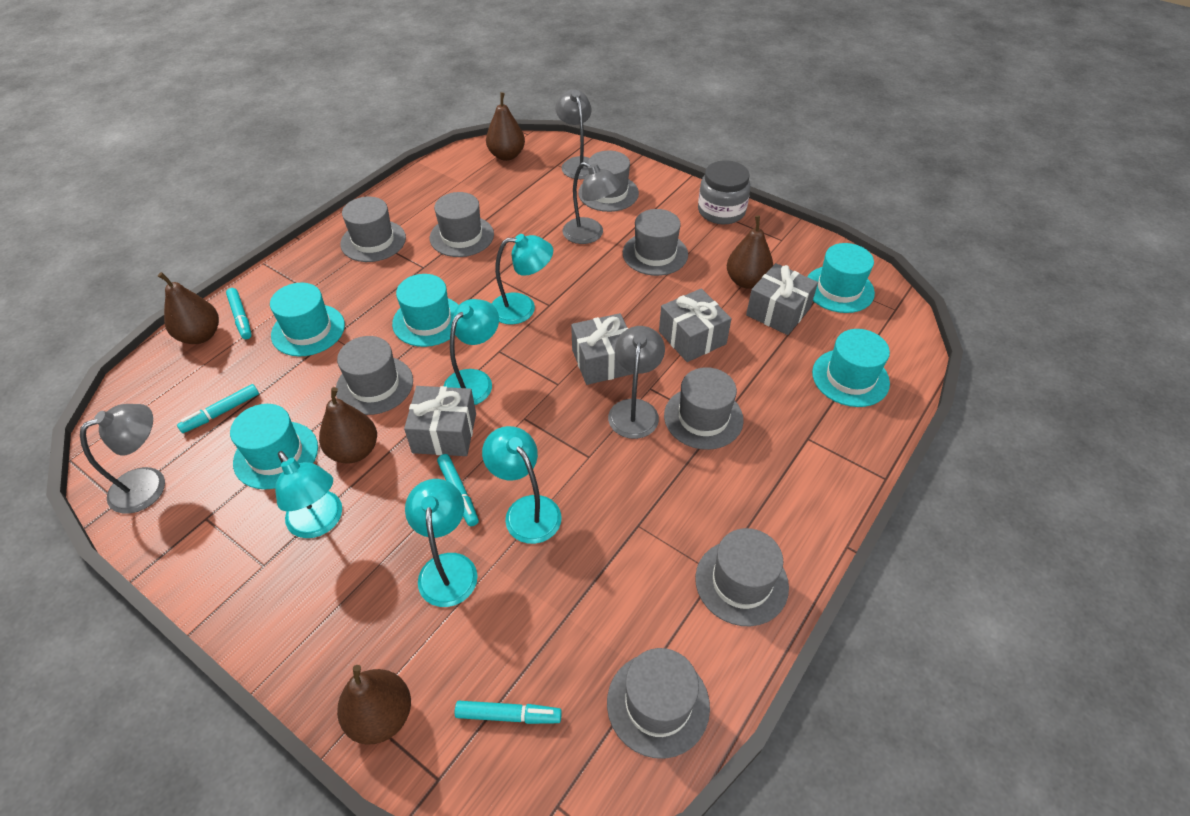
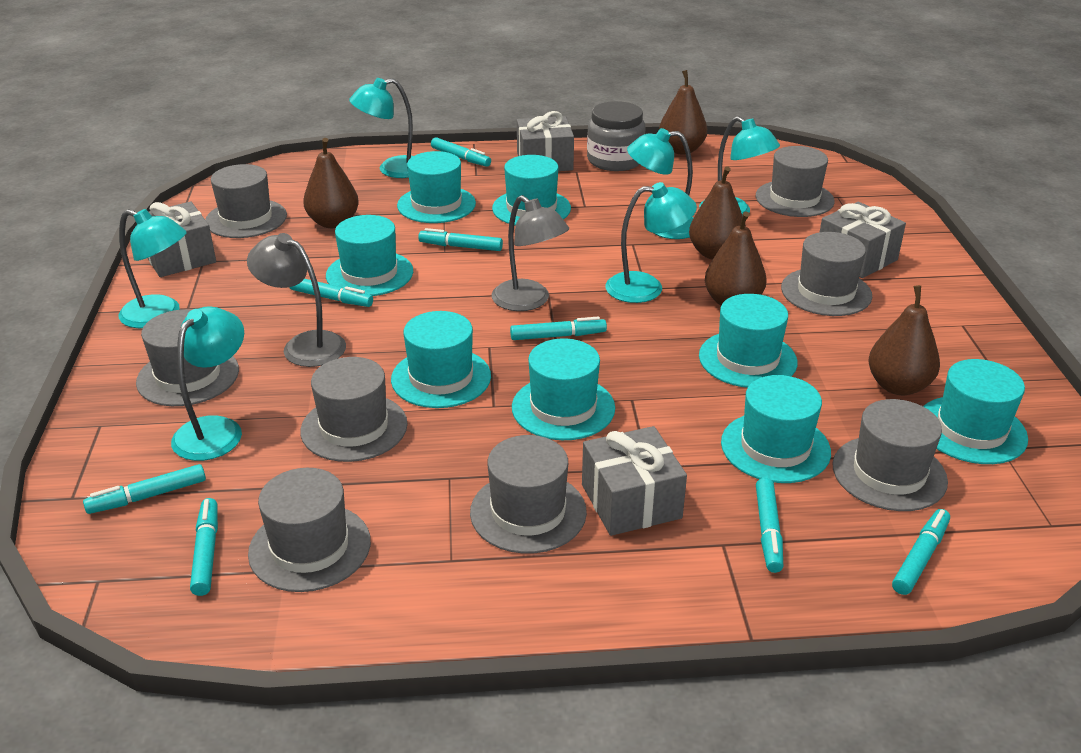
grey lamp: [80,404,165,514] [555,89,592,179] [563,162,621,244] [608,326,665,439] = 4 -> [247,233,346,367] [492,195,569,311] = 2
turquoise hat: [230,404,318,489] [270,283,345,356] [392,274,459,347] [807,243,875,313] [812,329,890,407] = 5 -> [326,215,413,296] [391,311,491,408] [397,151,476,223] [492,155,571,226] [512,338,615,440] [699,294,797,388] [721,375,831,483] [923,359,1028,464] = 8
turquoise lamp: [275,451,342,538] [405,479,478,607] [443,299,499,405] [482,426,562,544] [492,234,553,324] = 5 -> [119,209,187,328] [171,306,244,461] [349,78,413,178] [605,182,697,303] [627,128,693,239] [699,116,780,215] = 6
turquoise marker: [177,384,259,433] [226,288,252,339] [437,454,479,526] [455,701,562,724] = 4 -> [83,464,206,514] [190,498,218,596] [289,279,373,307] [418,228,503,251] [431,137,491,167] [510,317,607,340] [756,478,783,573] [892,509,950,595] = 8

